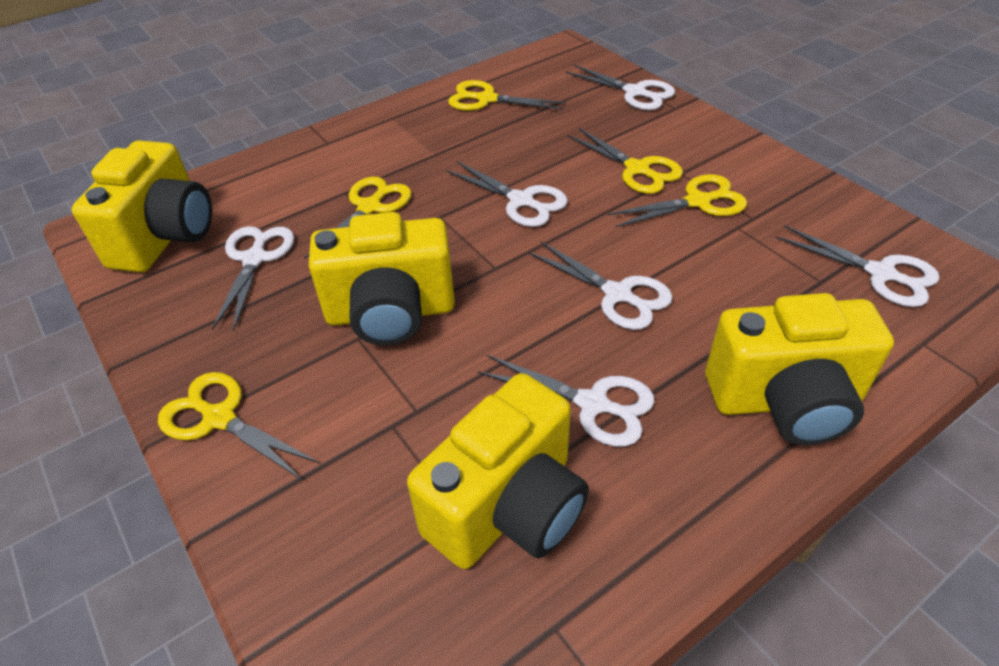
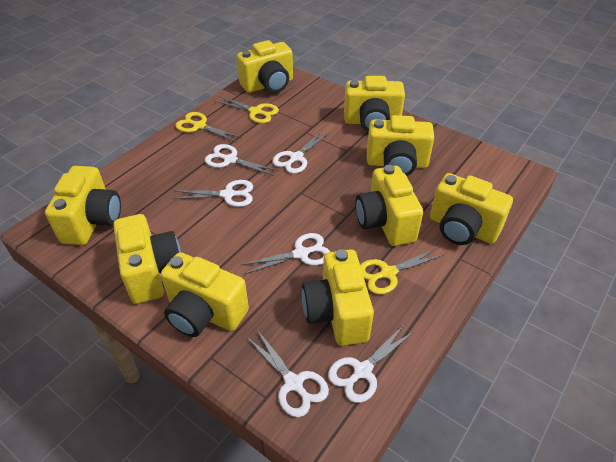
yellow camera: [72,140,212,273] [309,212,455,346] [407,373,589,569] [705,293,894,445] = 4 -> [45,166,121,245] [113,214,181,304] [161,252,249,337] [237,40,293,93] [302,249,374,346] [344,76,405,131] [355,165,423,246] [367,115,434,176] [430,173,513,245] = 9
yellow scissors: [158,372,319,480] [304,177,412,259] [448,80,566,111] [568,128,683,194] [608,174,747,227] = 5 -> [175,112,242,142] [215,96,279,123] [360,248,444,294] = 3

